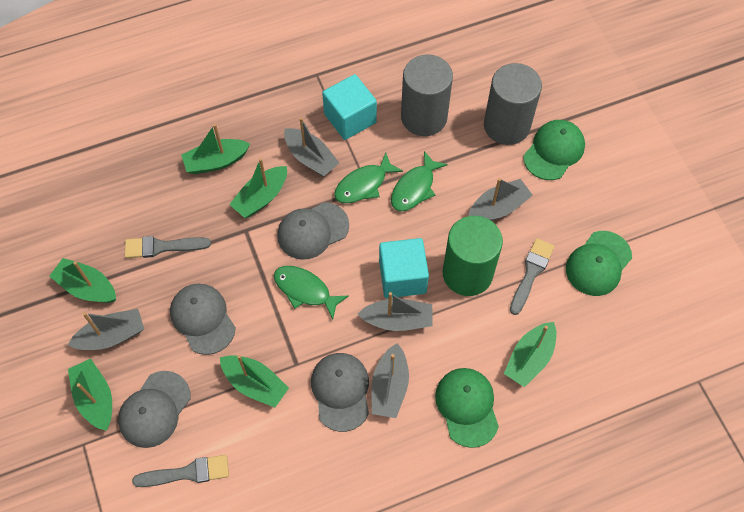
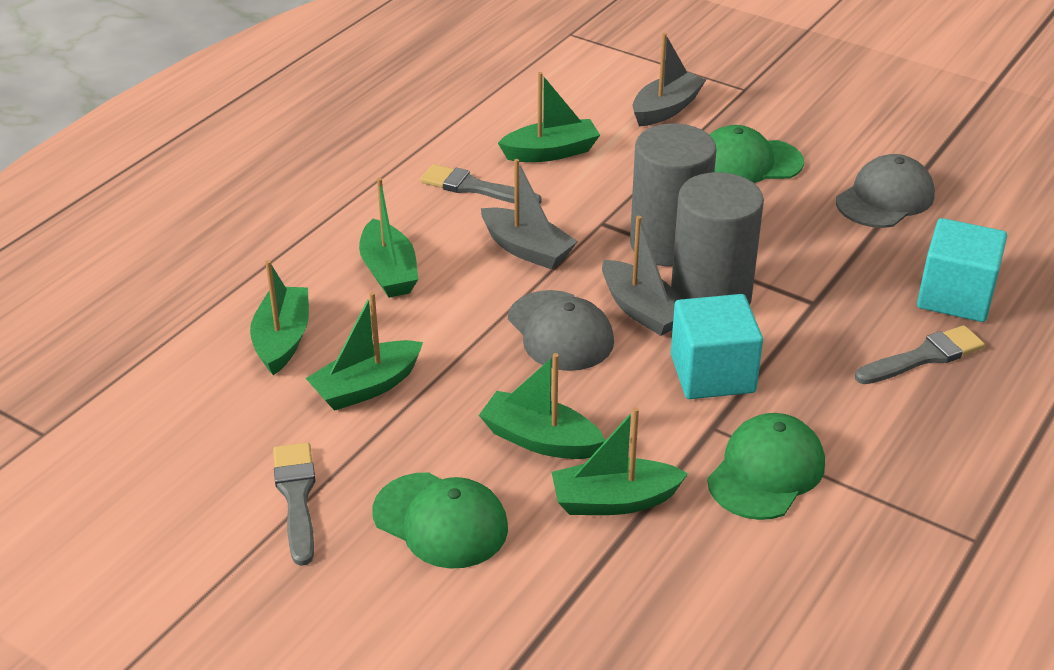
green cylinder: [443,216,503,296] = 1 -> none = 0
green fish: [274,266,349,319] [334,153,403,203] [391,151,448,211] = 3 -> none = 0
grey boat: [68,309,144,350] [284,117,339,177] [358,292,433,331] [372,343,409,418] [468,178,533,221] = 5 -> [481,159,578,269] [602,216,682,336] [633,33,707,126] = 3
grey cap: [118,371,191,448] [170,284,236,355] [277,202,349,260] [311,353,369,432] = 4 -> [508,290,614,371] [836,154,935,228] = 2

